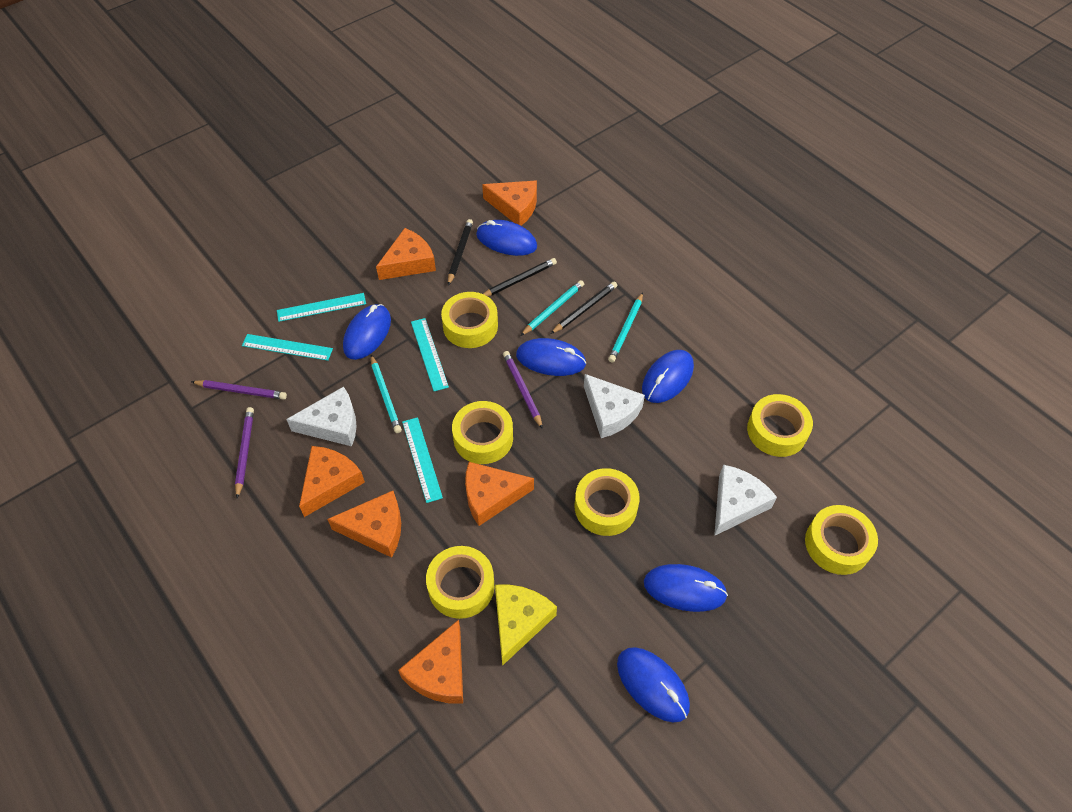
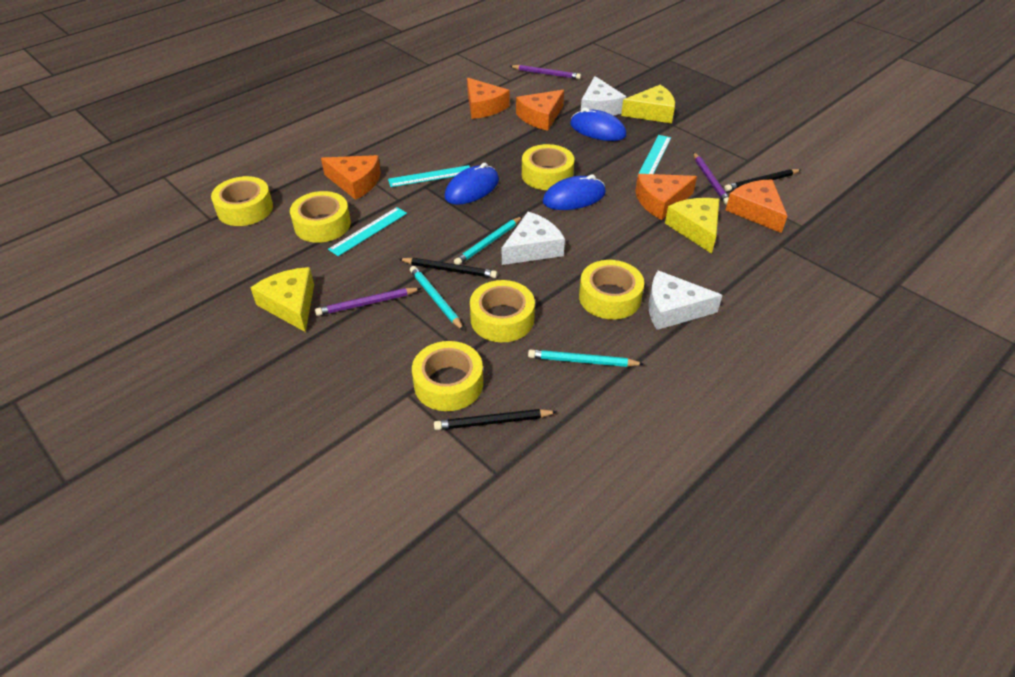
blue mouse: [343,304,391,360] [476,220,537,256] [516,338,586,376] [617,647,690,722] [642,350,694,403] [644,564,728,612] = 6 -> [445,163,499,205] [543,175,606,210] [570,107,627,141] = 3
orange cheese: [299,446,365,517] [327,491,401,558] [376,228,436,280] [398,620,463,704] [465,462,534,526] [482,180,537,226] = 6 -> [321,155,381,200] [467,78,510,119] [516,90,564,131] [635,174,697,220] [725,179,787,233] = 5
turquoise ruler: [242,334,333,361] [277,293,366,322] [402,417,443,503] [411,318,449,391] = 4 -> [328,207,407,256] [388,165,470,187] [637,135,671,177] = 3
yellow cheese: [495,584,557,666] = 1 -> [250,267,314,332] [621,85,675,123] [665,198,719,254] = 3

